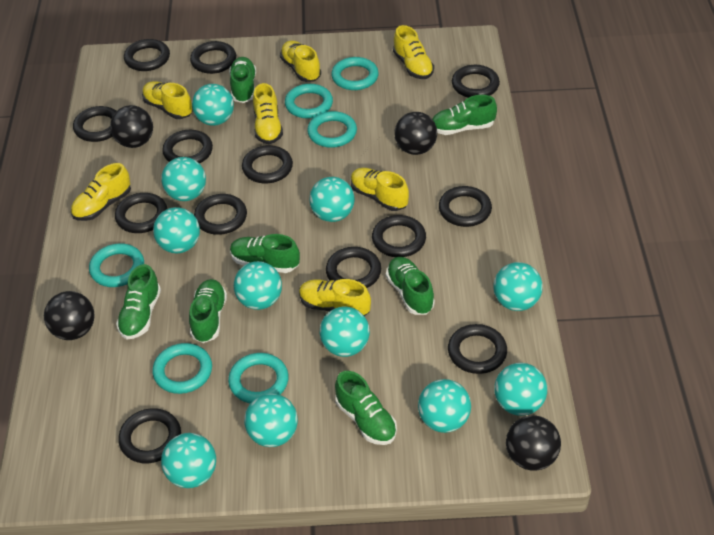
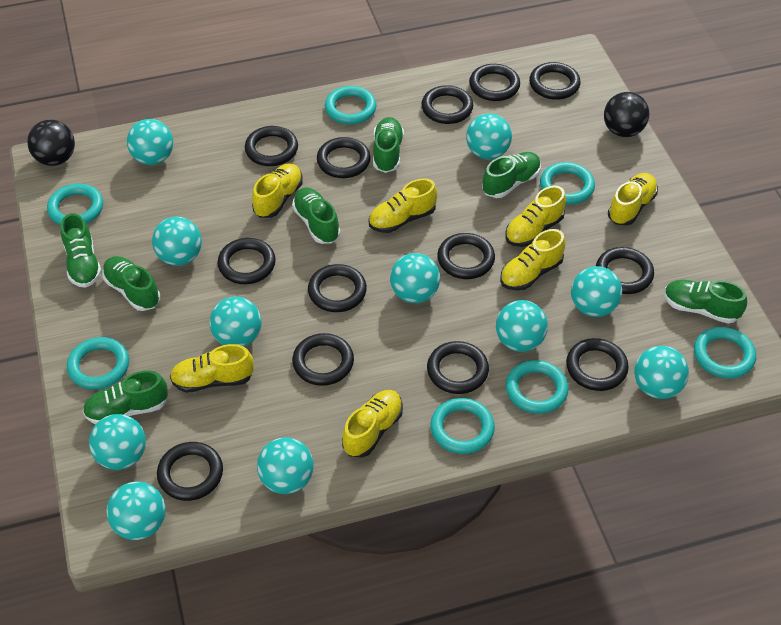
black ball: [44,291,95,340] [110,105,153,148] [395,112,437,155] [506,415,561,471] = 4 -> [27,120,75,166] [604,92,649,137] = 2
turquoise ring: [89,243,144,287] [152,343,212,394] [228,353,289,403] [285,84,333,118] [307,111,357,148] [331,57,379,90] = 6 -> [47,184,103,225] [67,337,129,390] [325,86,377,125] [430,398,495,454] [506,360,569,414] [540,162,595,205] [694,327,756,379] = 7

